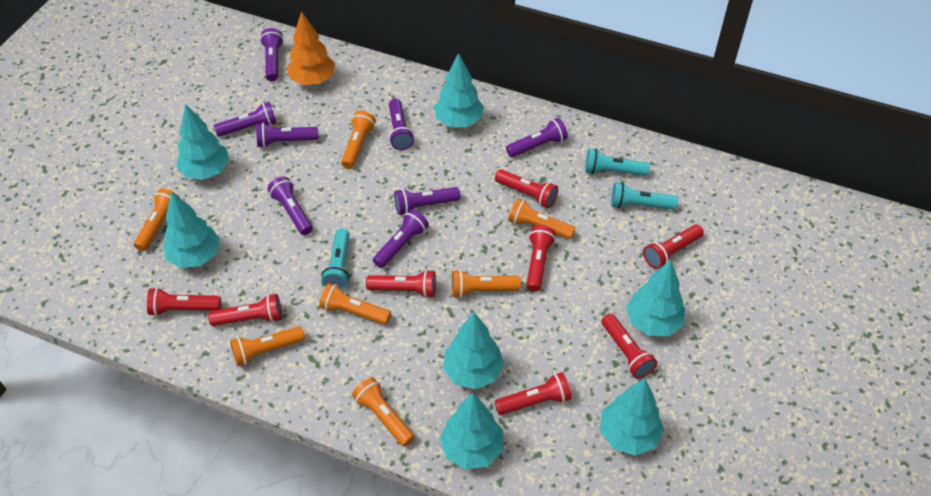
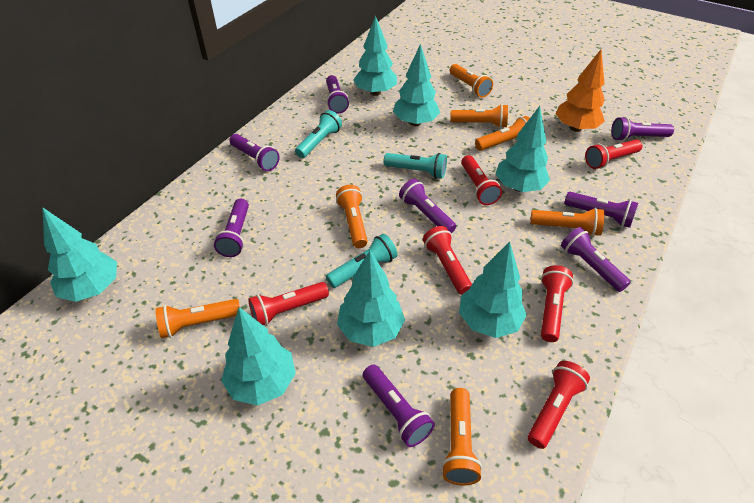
red flashlight: [147,288,221,316] [208,294,282,326] [366,270,436,298] [495,169,558,208] [495,372,571,415] [526,225,556,292] [601,314,657,379] [643,224,704,269] = 8 -> [248,282,329,326] [423,226,472,295] [461,155,502,205] [528,361,590,449] [541,265,573,342] [585,139,642,169] = 6

